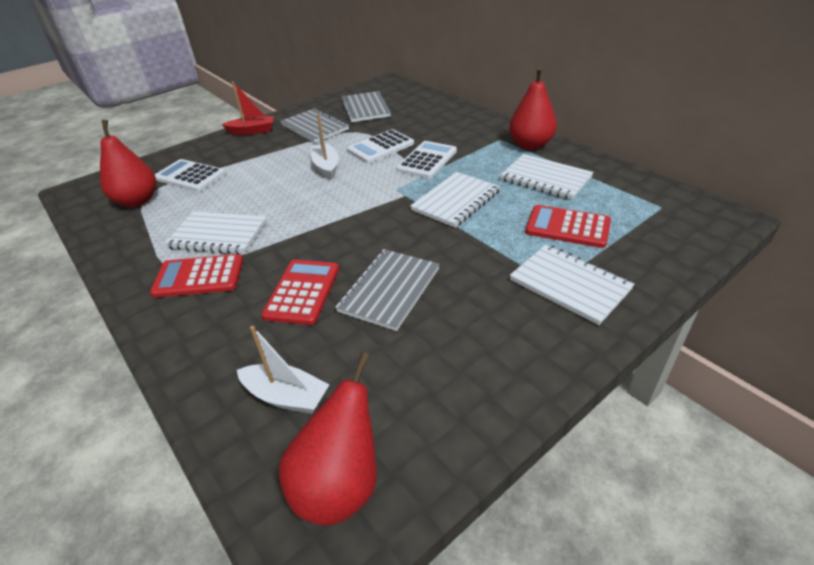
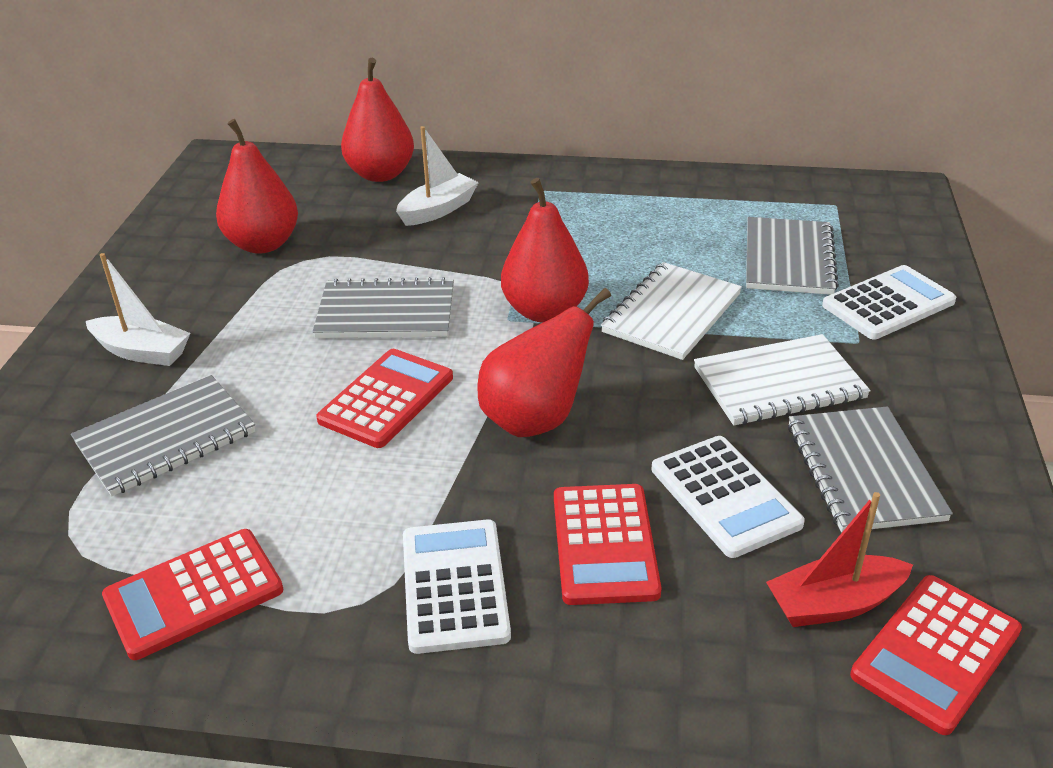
grey notebook: [280,108,349,143] [335,249,440,331] [341,91,391,122] = 3 -> [71,375,255,496] [313,277,454,338] [746,217,839,295] [788,407,953,532] = 4
red calculator: [150,254,243,298] [261,260,339,325] [525,205,611,248] = 3 -> [102,529,283,660] [316,349,453,448] [554,484,661,605] [850,575,1022,735] = 4
red pear: [100,120,156,207] [279,352,376,525] [509,67,557,150] = 3 -> [216,119,298,254] [341,58,414,182] [477,288,611,437] [501,178,589,323] = 4
white notebook: [164,212,267,254] [410,172,500,228] [500,154,594,200] [510,244,635,325] = 4 -> [601,262,742,360] [694,334,871,425] = 2

